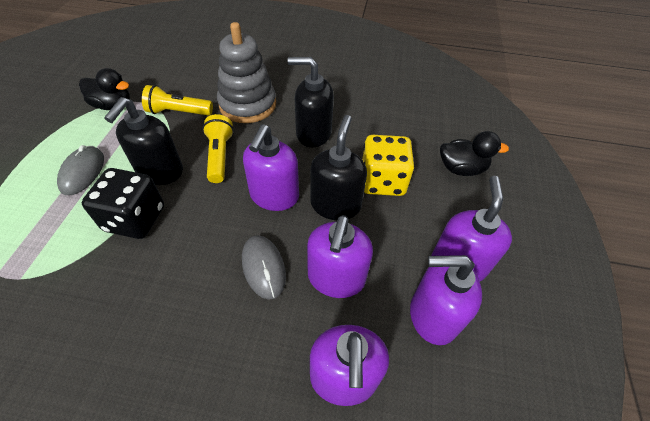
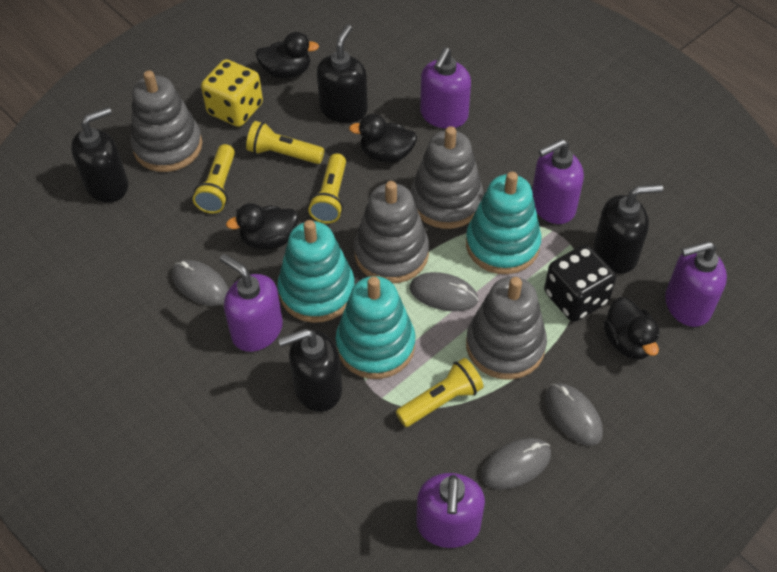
black duck: [79,68,130,110] [440,131,509,176] = 2 -> [226,203,298,249] [255,32,319,78] [349,114,418,163] [603,297,660,360] = 4
black soap dispenser: [104,97,183,185] [287,57,334,147] [310,115,367,220] = 3 -> [71,107,128,203] [278,329,342,412] [317,24,368,123] [594,184,663,274] = 4
grey mouse: [57,145,104,195] [242,235,286,300] = 2 -> [172,260,229,306] [410,272,478,311] [481,438,551,489] [545,383,603,446] = 4
grey stacking toy: [217,22,276,123] = 1 -> [130,71,202,172] [354,181,429,283] [411,126,483,229] [466,277,547,380] = 4
turquoise stacking toy: none = 0 -> [278,220,355,323] [336,276,416,379] [466,172,541,274] = 3
yellow flashlight: [142,85,213,116] [202,114,234,183] = 2 -> [193,144,235,214] [246,121,324,164] [308,153,346,223] [396,358,484,427] = 4

